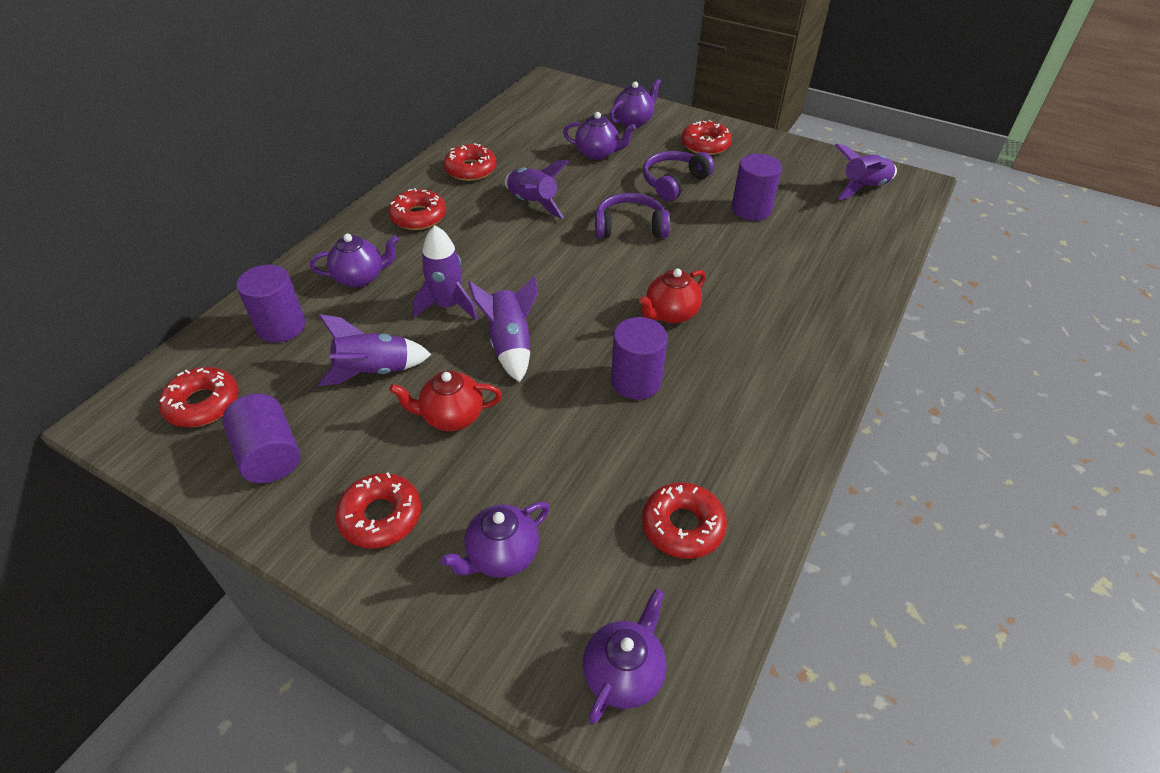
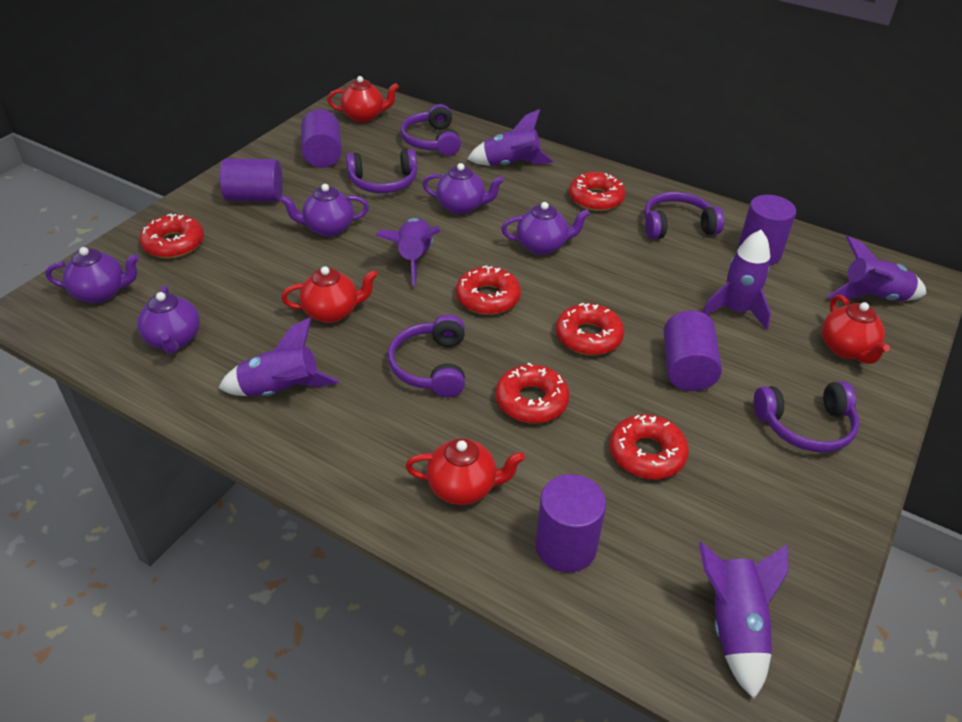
purple cylinder: [222,394,301,483] [237,264,305,343] [611,317,668,400] [731,154,782,221] = 4 -> [220,158,283,202] [301,109,342,168] [535,474,606,572] [663,310,722,391] [738,195,796,265] = 5
purple headphones: [595,193,670,239] [643,151,715,201] = 2 -> [346,149,417,193] [388,314,465,397] [401,104,461,156] [644,192,724,239] [754,381,859,452] = 5
purple rocket: [318,314,432,386] [413,225,478,320] [468,275,537,382] [505,160,570,219] [835,143,897,200] = 5 -> [219,317,338,397] [375,218,440,285] [467,109,553,166] [699,542,788,699] [702,230,771,330] [827,236,927,301] = 6
red teapot: [389,371,502,431] [639,269,706,324] = 2 -> [281,266,378,323] [327,76,399,123] [405,438,525,505] [822,295,890,364] = 4

